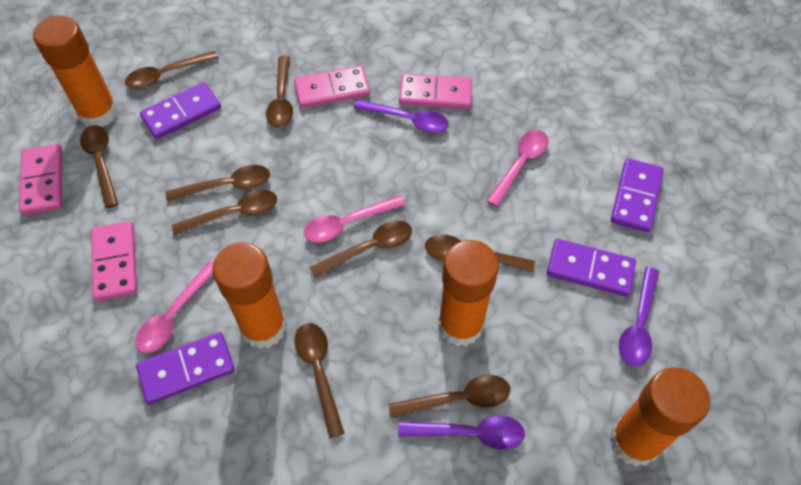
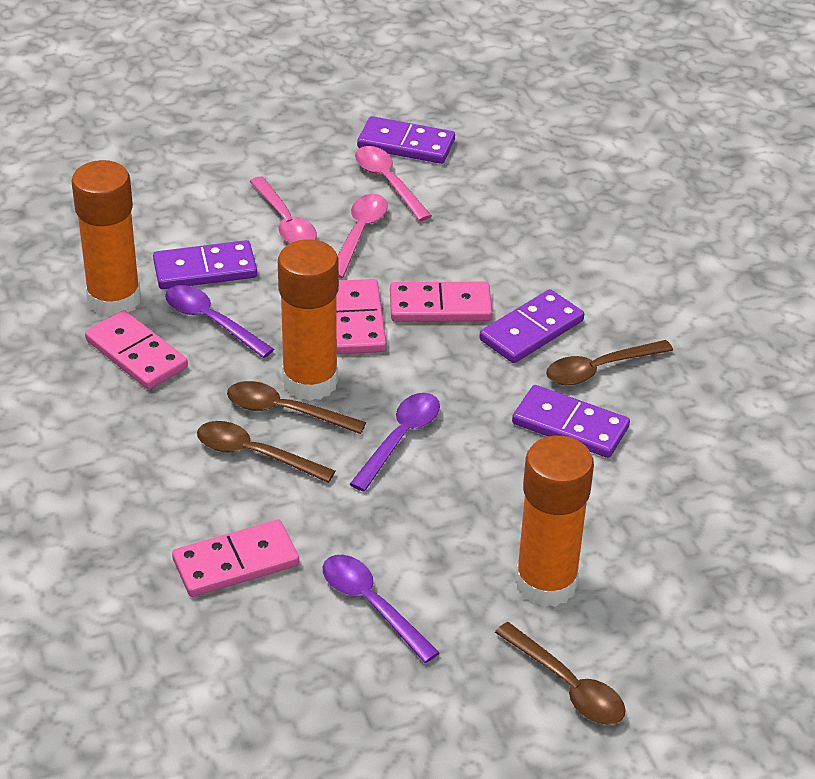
brown spoon: [80,125,118,208] [125,51,219,89] [165,165,270,201] [171,190,277,235] [266,56,293,127] [294,323,344,438] [310,220,412,278] [388,375,510,418] [425,234,535,272] = 9 -> [197,421,335,483] [227,381,366,434] [495,622,626,725] [546,340,673,385] = 4
orange glue stick: [33,16,119,127] [212,242,286,349] [438,240,499,346] [610,367,710,467] = 4 -> [71,160,141,317] [278,239,339,401] [515,436,594,607] = 3

